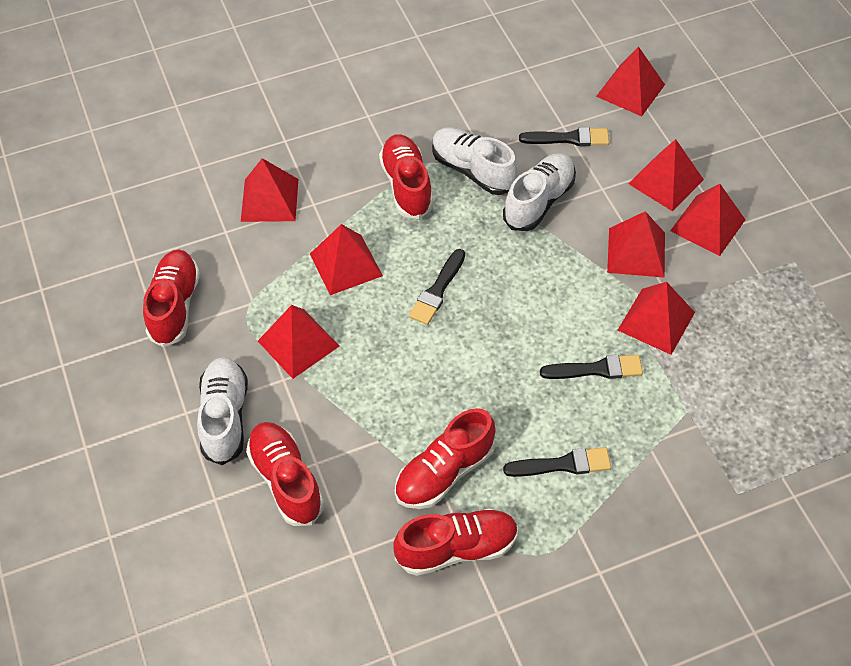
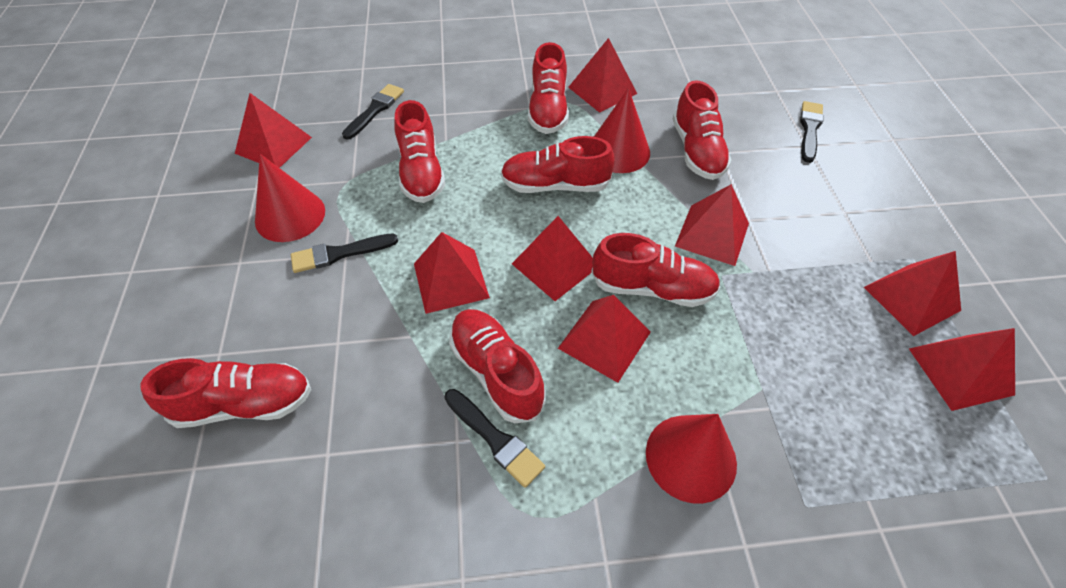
red cone: none = 0 -> [255,154,325,242] [594,88,650,173] [646,414,737,504] = 3
red shoe: [143,249,200,347] [246,422,324,526] [379,134,433,219] [393,508,519,576] [395,408,496,509] = 5 -> [140,358,311,428] [394,100,445,203] [449,309,546,423] [501,136,615,193] [528,42,569,134] [591,233,721,307] [672,80,731,180] = 7
white shoe: [197,357,248,465] [432,127,518,195] [503,153,576,231] = 3 -> none = 0

